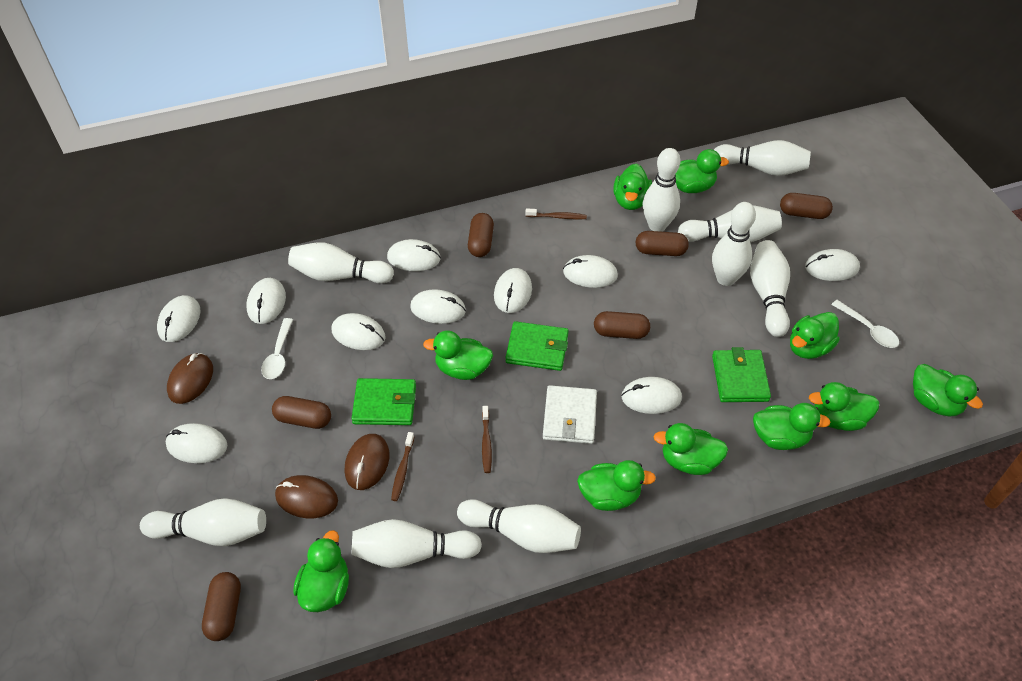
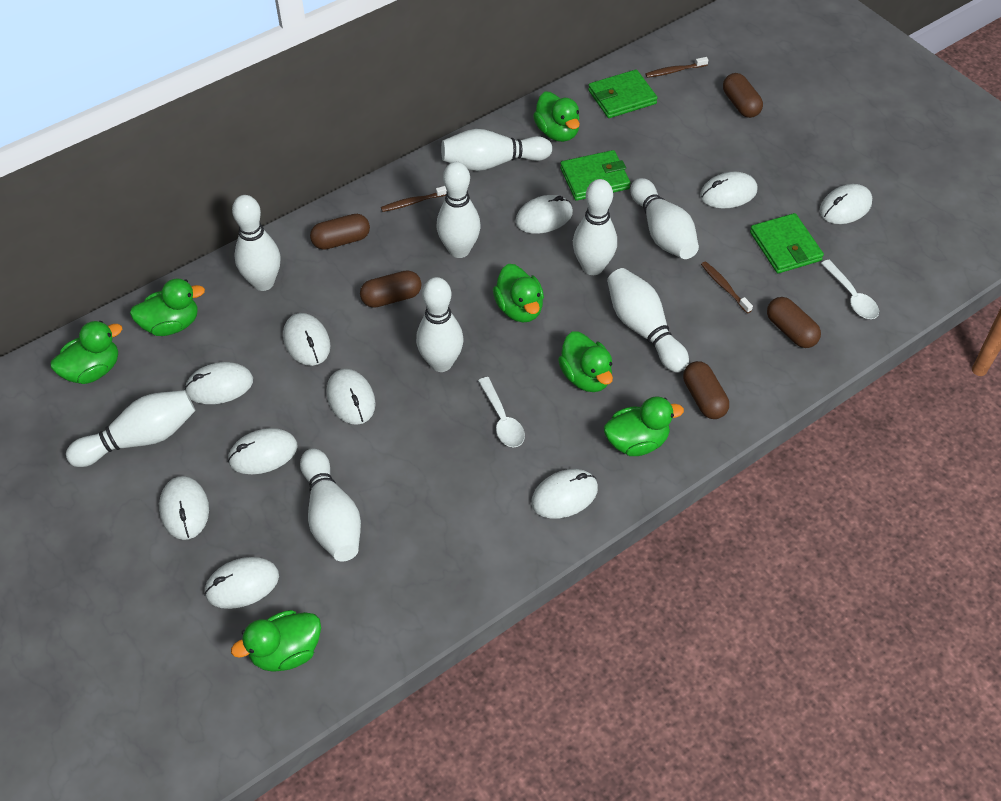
brown capsule: [202,572,241,641] [272,396,331,429] [468,213,494,257] [594,311,650,339] [636,231,689,256] [780,193,833,219] = 6 -> [310,214,370,250] [360,270,422,308] [683,361,729,419] [723,73,763,118] [767,297,821,348] = 5
brown mouse: [167,353,213,404] [275,475,338,518] [345,434,389,490] = 3 -> none = 0
green duck: [293,530,349,612] [423,330,493,380] [577,460,656,511] [613,164,652,210] [654,423,728,475] [675,149,729,193] [753,403,831,450] [790,312,840,359] [809,382,879,431] [913,364,983,416] = 10 -> [50,321,122,384] [130,278,205,336] [231,610,321,672] [493,264,544,323] [533,91,580,142] [558,331,613,392] [604,396,684,456] = 7
white wallet: [543,385,597,444] = 1 -> none = 0

